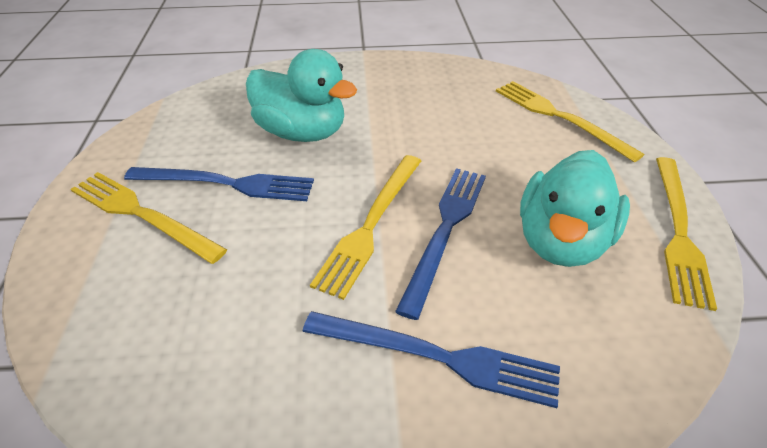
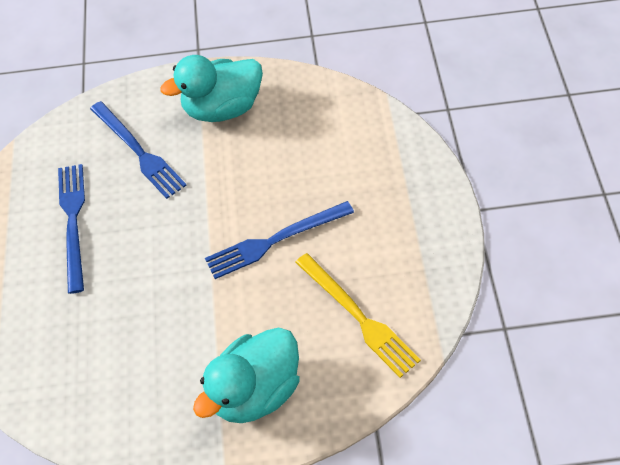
yellow fork: [70,172,227,264] [310,155,421,300] [496,81,645,162] [656,157,717,311] = 4 -> [295,253,421,378] = 1

